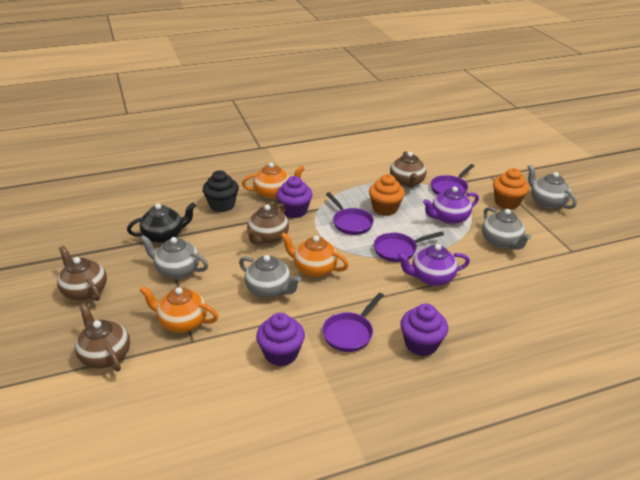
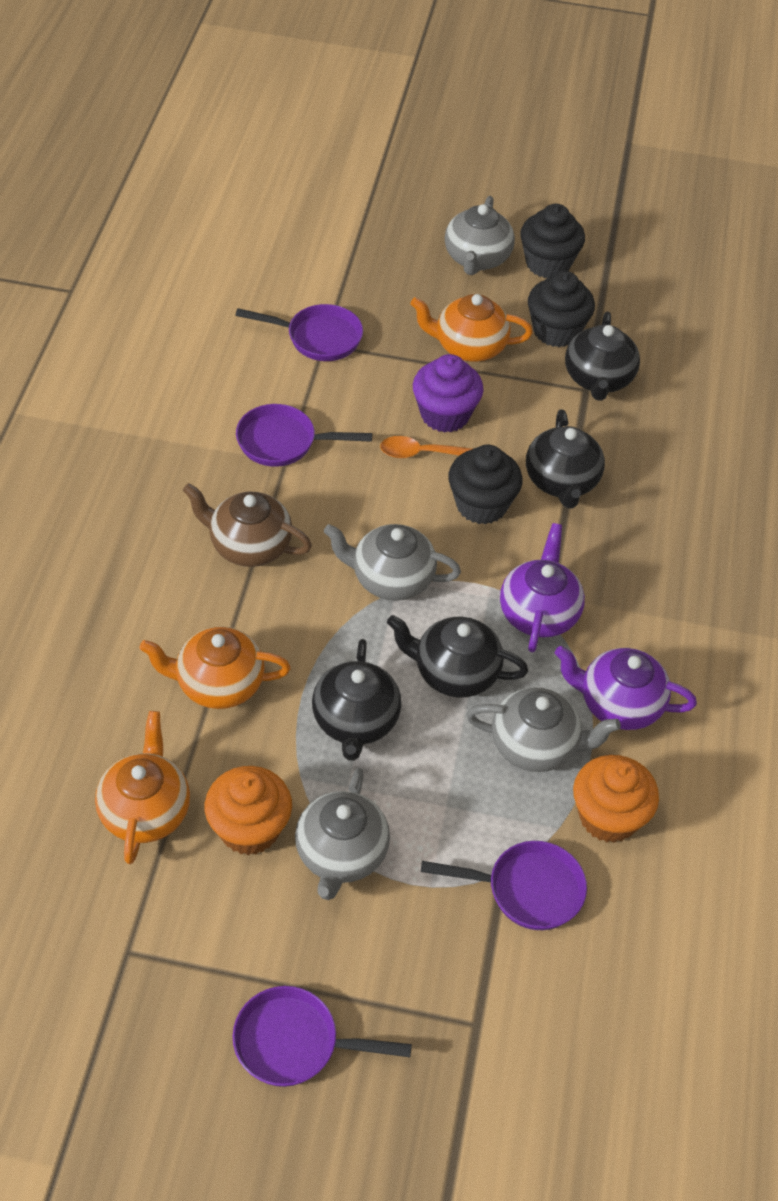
black cupcake: [203,170,239,212] = 1 -> [448,445,522,525] [520,204,585,278] [528,271,595,347] = 3
black teapot: [127,203,196,243] = 1 -> [312,639,401,761] [387,615,528,698] [526,410,605,508] [565,312,640,401] = 4
brown teapot: [57,246,107,301] [75,303,130,372] [247,203,289,245] [390,151,427,188] = 4 -> [183,483,312,567] = 1
orange spoon: none = 0 -> [380,436,472,458] = 1
purple cupcake: [256,313,305,366] [276,176,313,218] [400,304,448,356] = 3 -> [413,354,484,432] = 1

